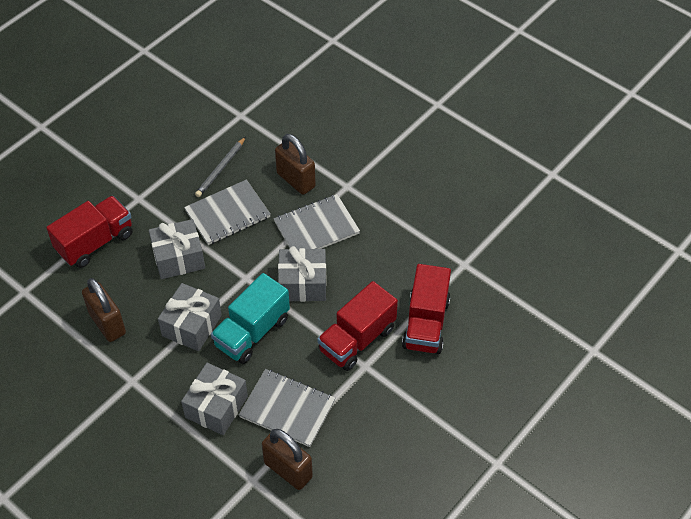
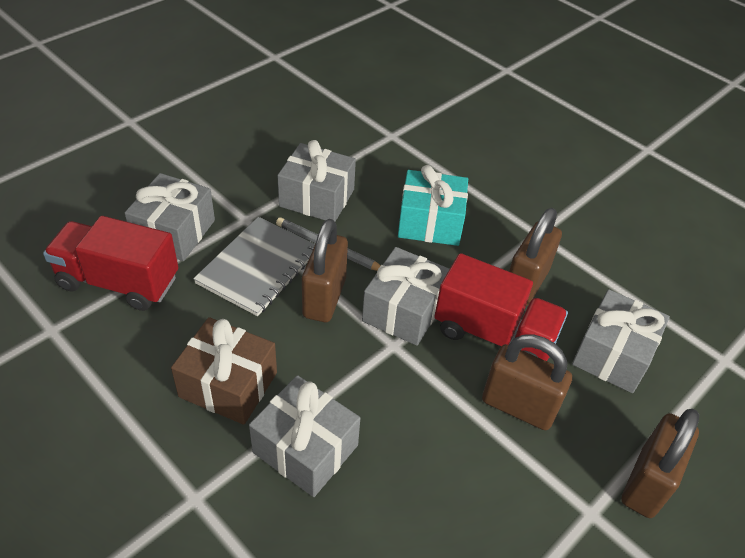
brown gift: none = 0 -> [171,317,277,425] = 1
brown padlock: [82,278,126,342] [262,429,313,490] [275,134,316,195] = 3 -> [302,219,348,322] [482,335,572,430] [509,208,562,306] [621,409,699,518] = 4
grey gift: [149,219,205,279] [158,283,222,351] [181,363,248,435] [278,246,327,302] = 4 -> [125,173,215,261] [249,375,360,497] [277,140,356,222] [362,247,449,346] [572,289,670,393] = 5
grey notebook: [184,180,271,245] [239,369,335,447] [274,194,360,249] = 3 -> [193,217,315,316] = 1
red truck: [46,196,132,268] [317,281,398,371] [402,264,451,354] = 3 -> [43,216,178,311] [434,253,568,361] = 2
turquoise gift: none = 0 -> [398,165,468,246] = 1
turquoise truck: [211,273,290,364] = 1 -> none = 0

